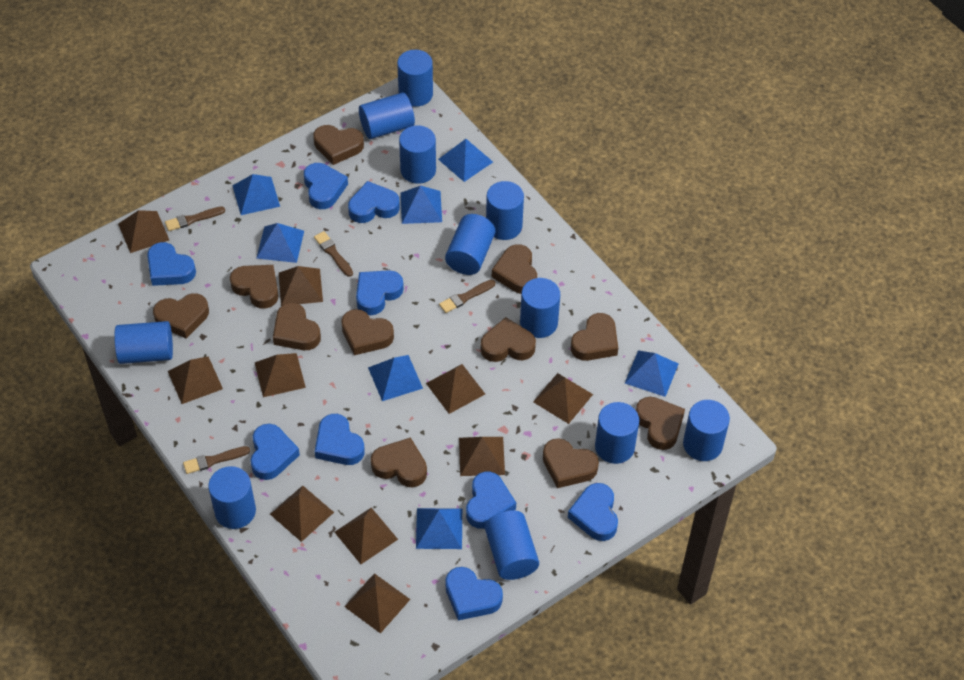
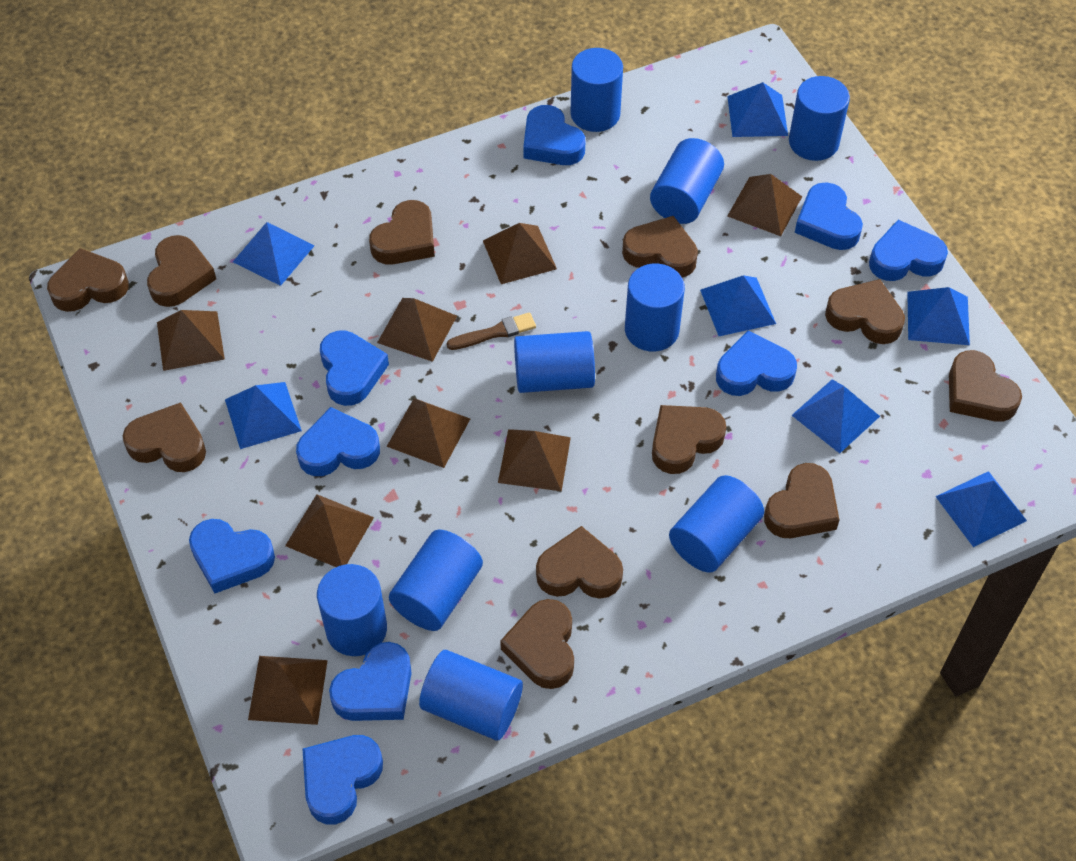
blue cylinder: [114,321,173,364] [208,466,256,529] [359,92,415,139] [397,50,433,107] [399,125,436,184] [445,214,495,275] [485,510,539,580] [486,181,524,240] [520,278,560,338] [595,402,639,464] [683,400,730,461] = 11 -> [317,564,387,656] [389,530,483,631] [419,650,523,740] [514,331,595,393] [571,48,623,132] [625,264,685,352] [650,138,724,224] [669,475,764,573] [789,76,850,161] = 9
brown brush: [165,206,225,231] [183,446,250,474] [314,231,353,277] [439,280,495,313] = 4 -> [447,312,536,350] = 1
brown pyramid: [118,210,169,253] [168,356,223,404] [255,353,306,397] [270,485,334,542] [279,266,323,306] [334,508,398,564] [344,573,410,634] [426,364,485,414] [459,437,505,476] [533,373,593,424] = 10 -> [157,310,225,371] [248,656,328,725] [285,494,374,567] [377,298,457,362] [386,398,470,468] [483,223,557,284] [498,429,571,491] [727,174,802,236] = 8

